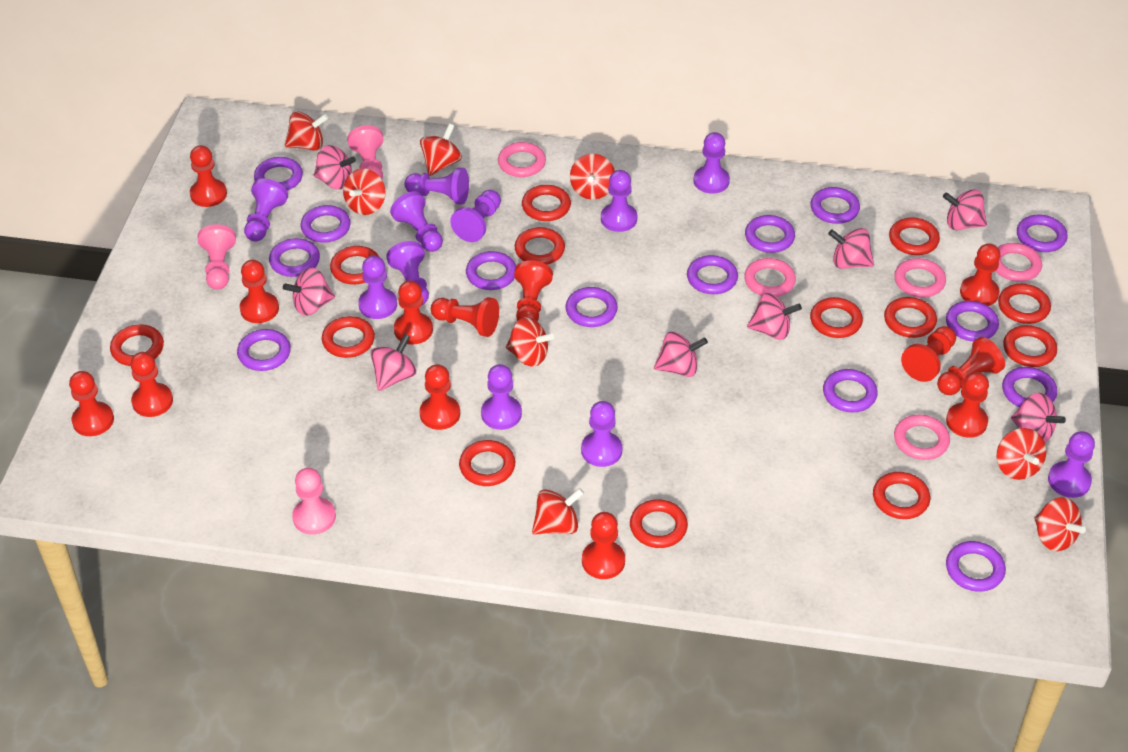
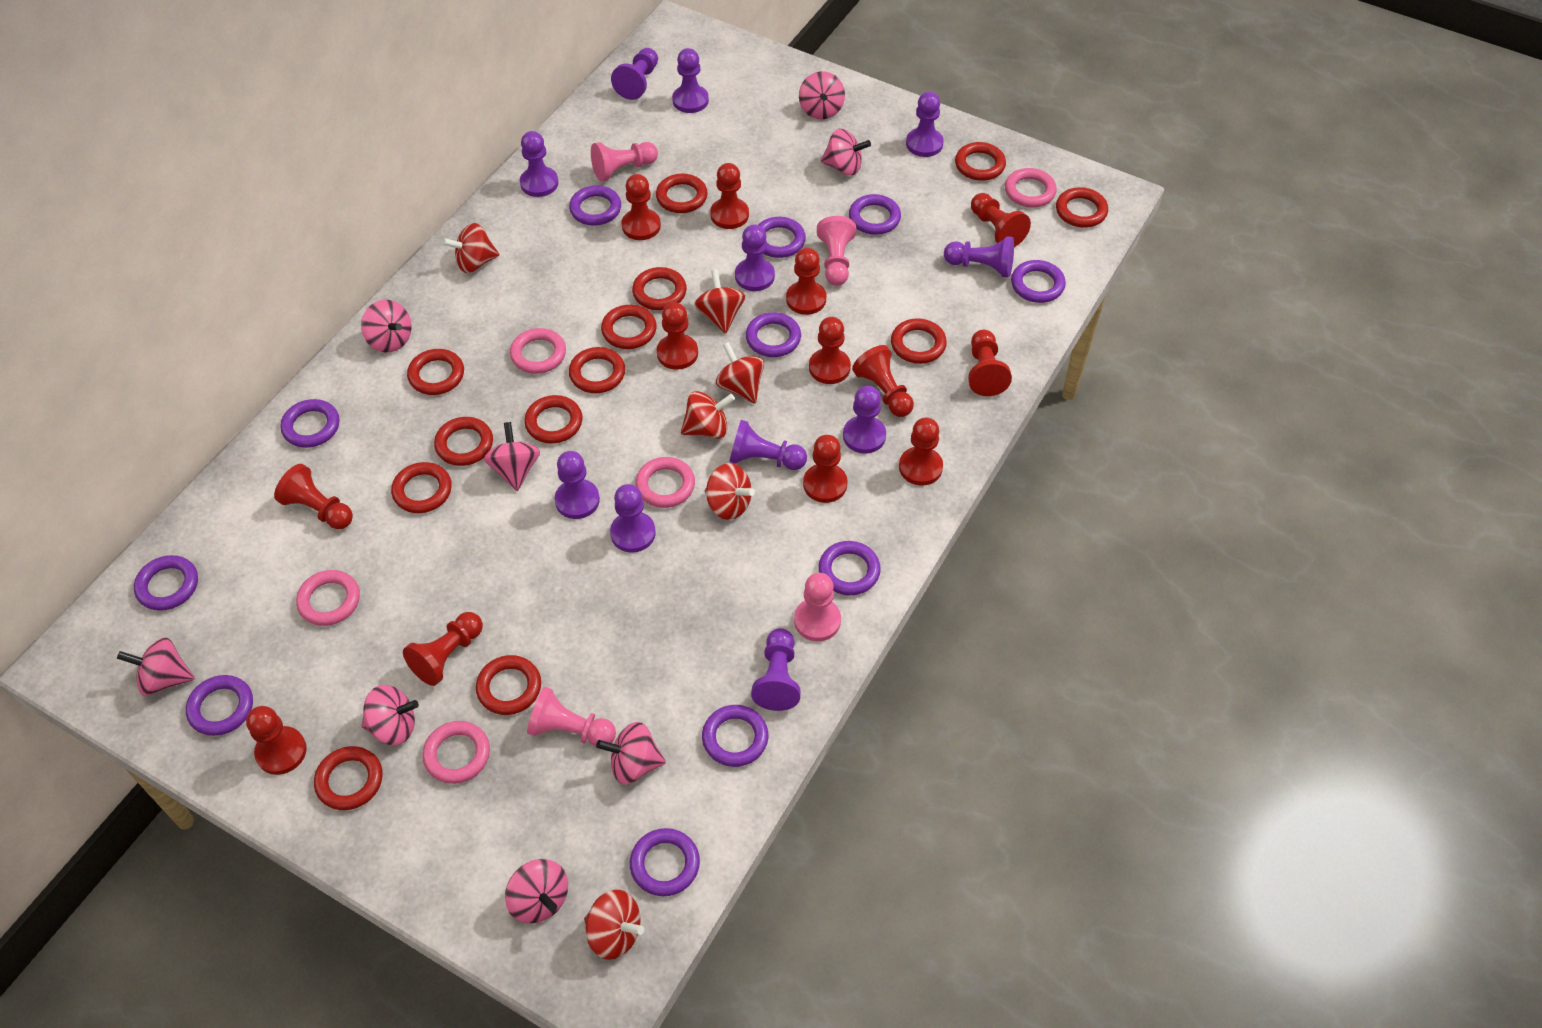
pink pawn: [198,224,236,290] [292,468,336,535] [347,125,384,179] = 3 -> [527,687,616,746] [591,142,658,182] [794,573,841,641] [817,216,856,286] = 4
purple ring: [237,329,291,371] [254,157,303,191] [269,238,320,277] [301,205,351,243] [466,251,516,290] [566,287,618,327] [687,255,738,294] [745,215,795,253] [811,187,860,224] [823,369,878,412] [946,301,999,341] [946,541,1006,592] [1002,367,1057,407] [1017,215,1068,252] = 14 -> [134,555,198,611] [186,675,253,736] [280,399,339,448] [569,185,621,226] [630,828,700,896] [702,705,769,767] [746,312,801,357] [758,217,806,258] [818,541,881,595] [849,194,901,235] [1011,260,1066,303] = 11
red spinning top: [285,111,328,151] [343,168,386,215] [420,124,462,176] [506,317,554,366] [532,488,584,535] [570,154,615,200] [997,428,1046,480] [1034,497,1086,551] = 8 -> [442,223,499,273] [584,890,644,960] [681,391,735,439] [694,269,745,334] [705,463,755,520] [716,342,764,403] = 6

